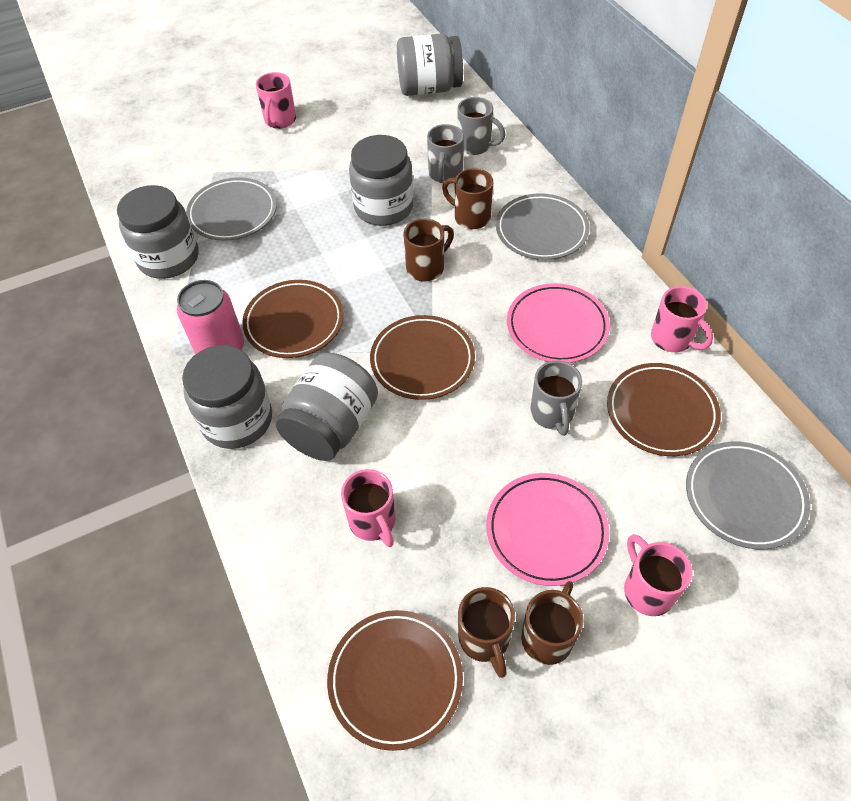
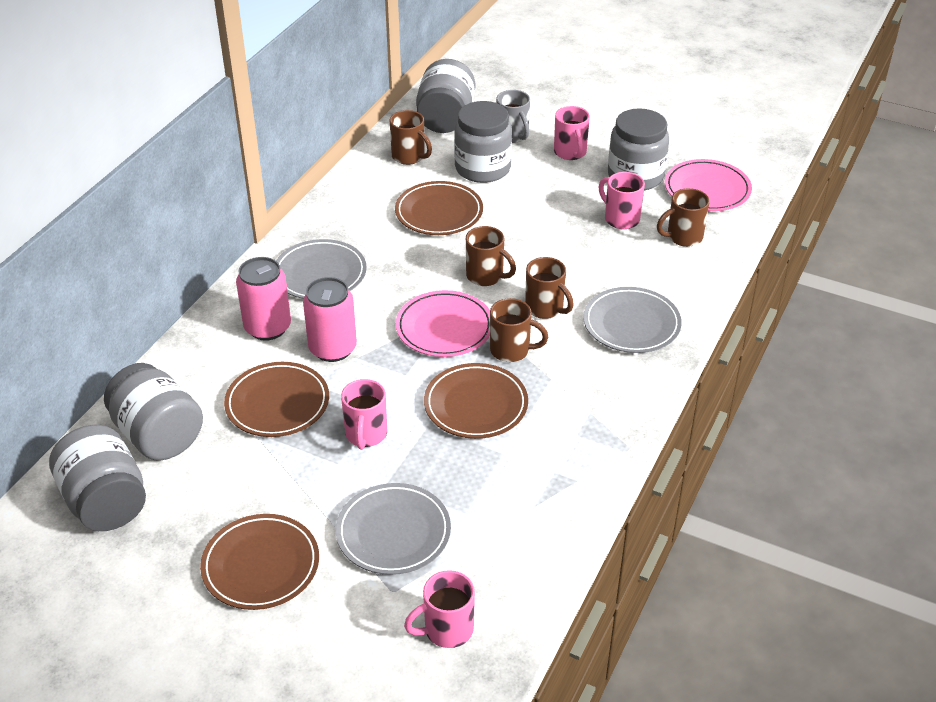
brown mug: [403,219,454,282] [442,168,493,229] [458,587,515,678] [521,581,584,665] = 4 -> [390,110,432,165] [466,226,516,286] [490,298,548,362] [525,257,574,319] [657,188,710,247] = 5
grey mug: [427,124,464,183] [457,97,505,155] [530,361,582,436] = 3 -> [496,90,530,143] = 1
pink can: [177,280,244,355] = 1 -> [236,257,291,341] [303,277,357,362] = 2

